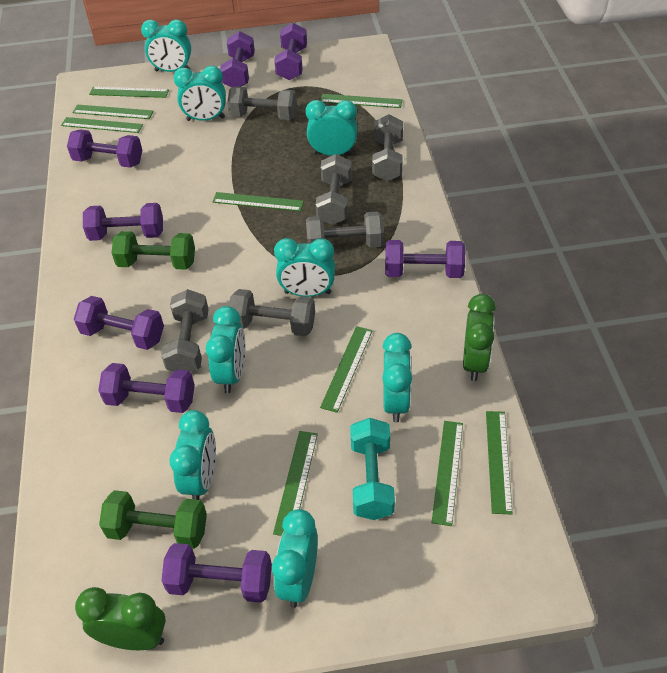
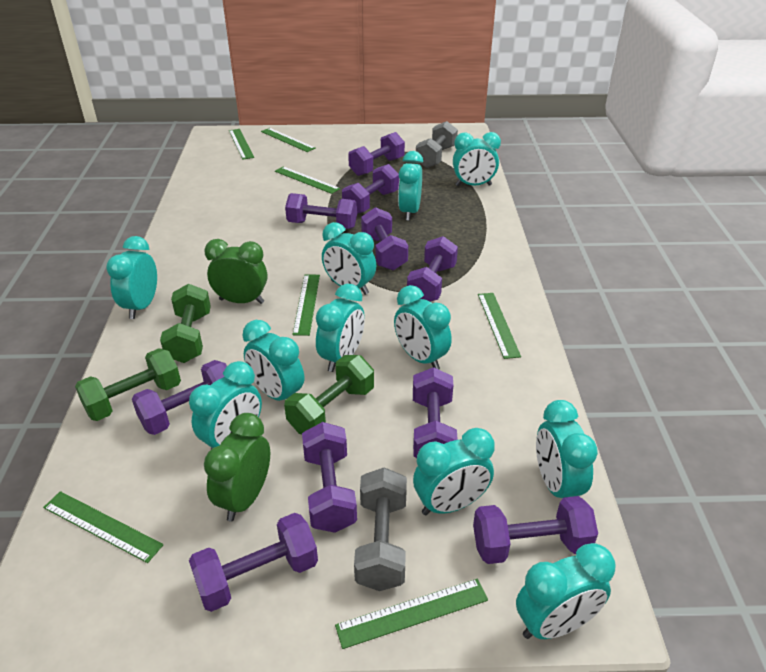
green dumbbell: [99,490,207,549] [112,231,195,270] = 2 -> [75,348,181,421] [160,284,211,363] [284,355,374,434] = 3
green ruler: [61,117,143,133] [73,105,153,119] [89,87,169,98] [212,192,304,211] [273,431,318,536] [320,94,402,108] [320,326,372,413] [432,421,463,526] [486,411,513,514] = 9 -> [43,491,163,563] [229,129,254,160] [261,128,316,152] [275,167,340,194] [292,274,320,336] [335,579,488,649] [478,293,521,359] = 7
grey dumbbell: [161,289,209,372] [227,86,297,120] [229,289,315,337] [306,211,384,248] [316,154,352,225] [372,114,403,181] = 6 -> [354,468,407,591] [416,121,458,168] = 2
purple dumbbell: [67,130,142,168] [74,296,164,350] [83,203,163,241] [98,363,195,413] [162,543,272,603] [220,31,255,88] [274,23,307,80] [385,240,465,278] = 8 -> [132,360,227,435] [189,513,318,612] [285,193,357,229] [302,422,357,533] [342,164,399,214] [348,132,405,176] [361,207,408,270] [407,236,458,302] [413,367,458,458] [473,496,598,564] = 10
turquoise clock: [141,19,191,72] [169,410,216,500] [174,66,226,121] [206,306,245,393] [272,509,318,608] [274,238,335,297] [305,100,358,156] [382,333,412,422] = 8 -> [106,236,157,319] [189,361,262,449] [242,320,304,401] [316,284,365,372] [322,222,376,295] [394,285,452,370] [398,151,423,221] [413,428,495,515] [453,132,501,186] [516,543,616,639] [536,400,598,498] = 11
turquoise dumbbell: [350,418,395,520] = 1 -> none = 0

